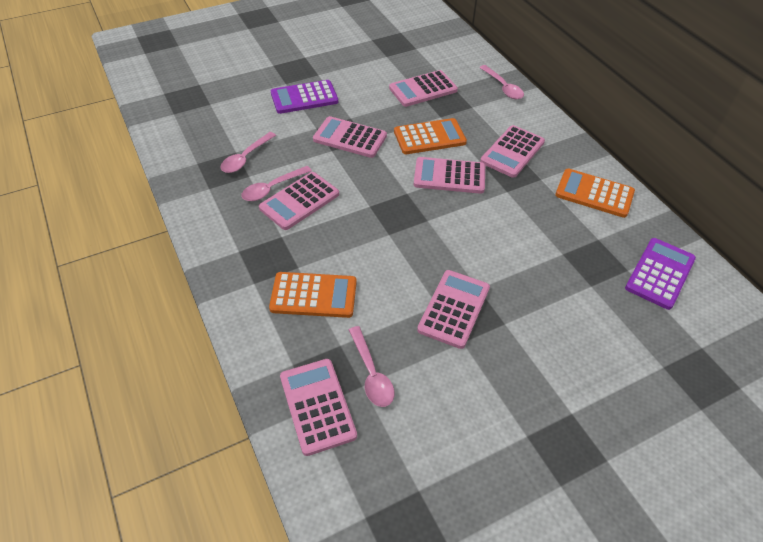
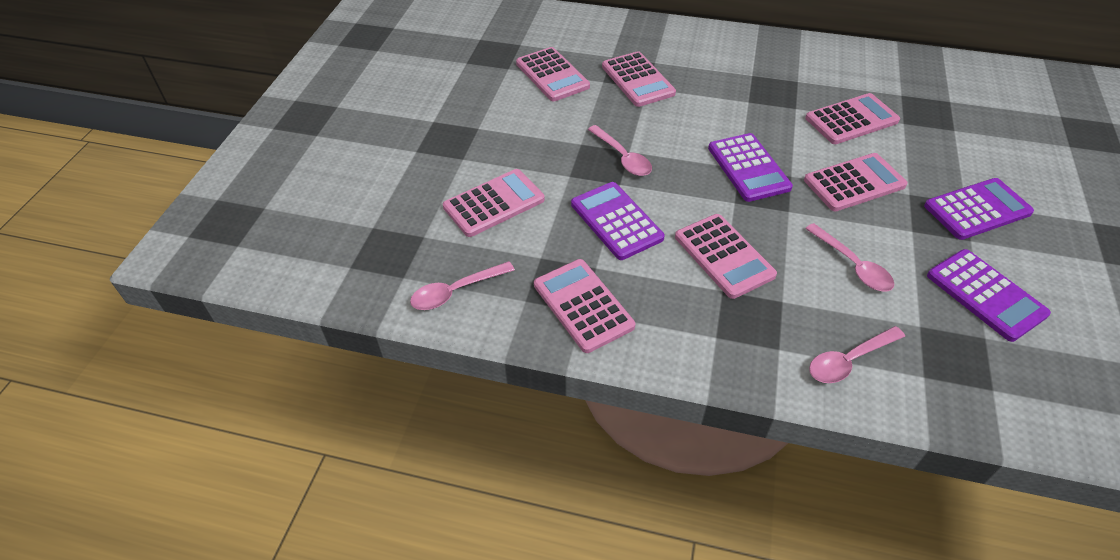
orange calculator: [269,272,357,318] [394,118,467,154] [555,168,635,218] = 3 -> none = 0
purple calculator: [271,80,338,114] [625,238,696,310] = 2 -> [571,182,665,260] [708,133,793,202] [924,178,1034,240] [927,249,1051,342] = 4

